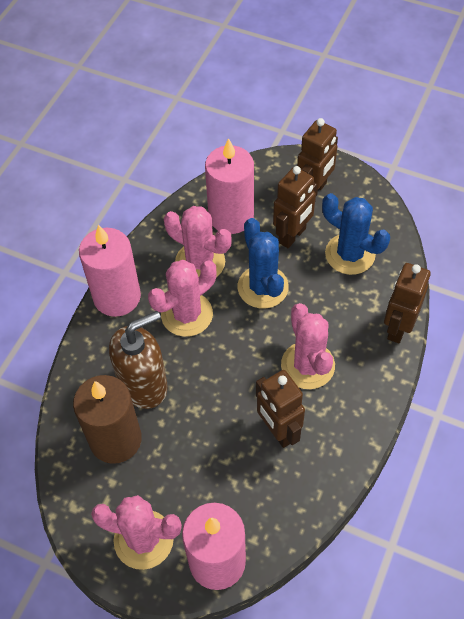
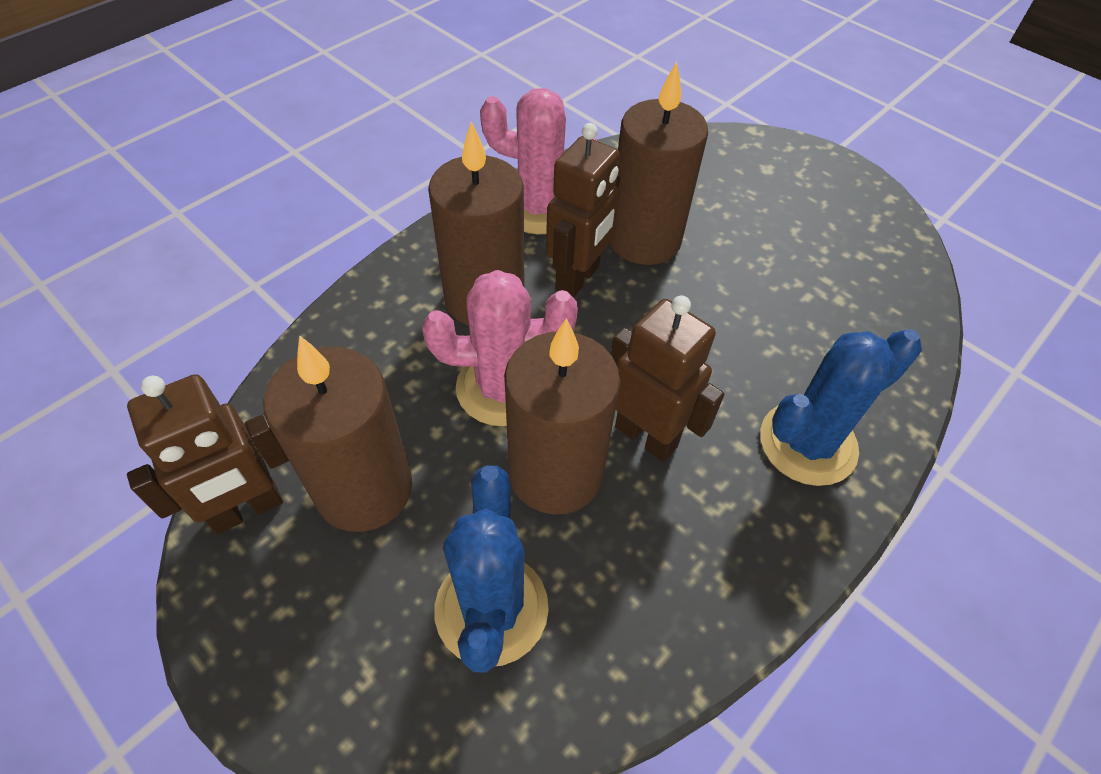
brown candle: [73,375,142,464] = 1 -> [263,335,413,532] [428,121,524,326] [504,318,621,515] [610,61,708,265] = 4
brown robot: [256,370,305,448] [273,166,317,248] [297,118,338,196] [384,263,431,344] = 4 -> [127,374,289,534] [546,123,620,298] [611,296,725,462] = 3
brown soap dispenser: [109,311,168,409] = 1 -> none = 0
pink cactus: [91,495,182,570] [148,260,217,337] [164,206,232,277] [281,303,335,389] = 4 -> [422,270,578,426] [480,88,597,234] = 2
pink candle: [79,225,141,317] [182,503,246,590] [205,138,254,234] = 3 -> none = 0

